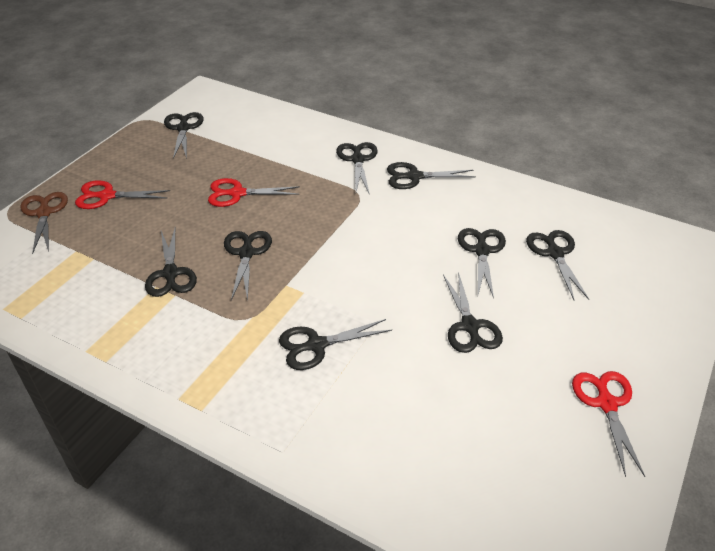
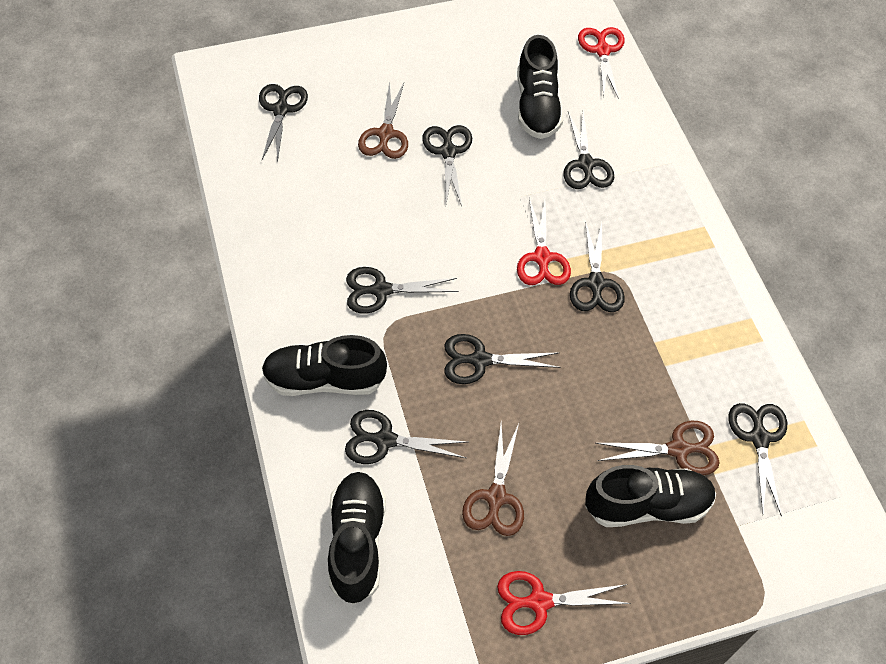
black scissors: [145,228,197,297] [164,112,204,159] [224,231,272,301] [279,319,392,370] [336,142,378,195] [387,162,476,189] [443,272,503,353] [458,228,506,298] [526,230,589,300] = 9 -> [259,84,308,162] [345,410,467,464] [346,267,459,314] [422,125,472,206] [444,334,561,384] [563,111,614,189] [570,221,625,312] [728,403,787,516] = 8
black shoe: none = 0 -> [262,335,387,396] [328,472,386,604] [517,35,563,139] [585,465,716,527] = 4
brown scissors: [20,192,68,254] = 1 -> [358,81,408,159] [462,423,524,536] [596,421,720,475] = 3

